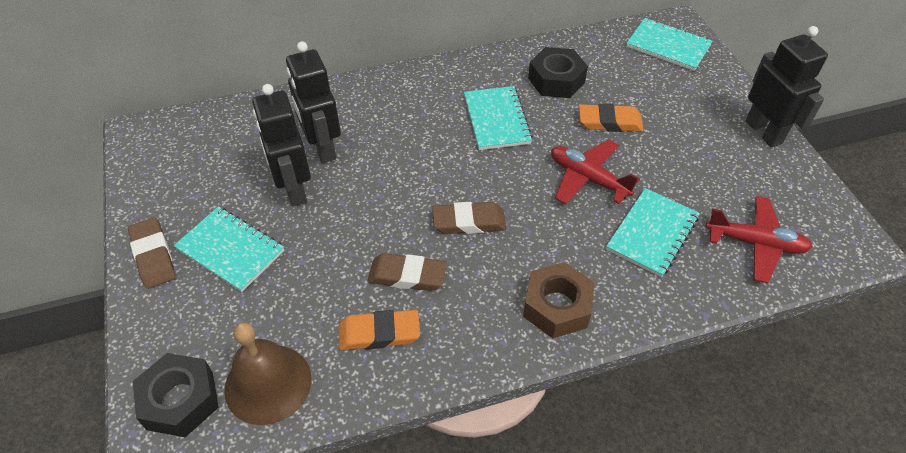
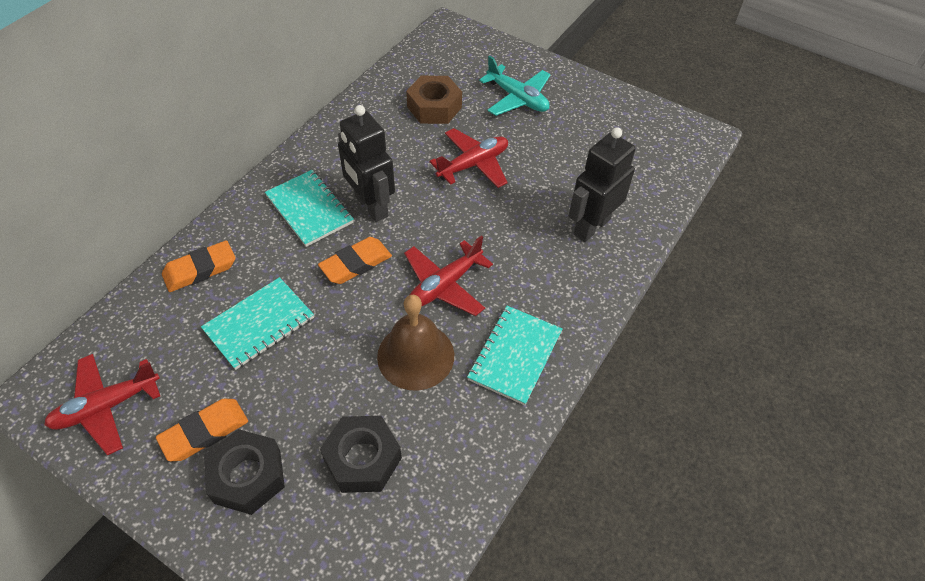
black robot: [252,84,311,206] [286,41,341,163] [746,26,828,148] = 3 -> [338,105,395,222] [568,127,636,242] = 2
brown eraser: [128,218,176,289] [367,253,447,291] [432,202,506,234] = 3 -> none = 0
orange eraser: [339,310,420,350] [579,104,644,132] = 2 -> [156,399,248,461] [162,240,236,292] [318,237,392,284] = 3
red plane: [551,140,640,205] [705,196,813,283] = 2 -> [44,354,160,455] [404,235,493,316] [430,128,508,188] = 3
turquoise notebook: [174,206,285,292] [464,86,533,150] [606,188,700,277] [626,18,712,71] = 4 -> [201,277,314,370] [265,170,354,247] [467,306,562,405] = 3
turquoise plane: none = 0 -> [479,55,551,116] = 1

